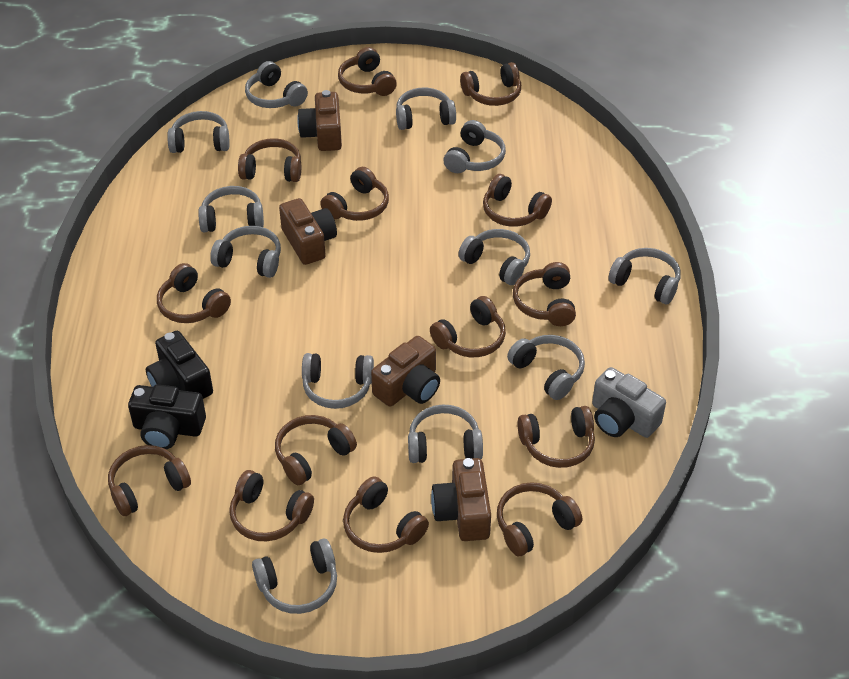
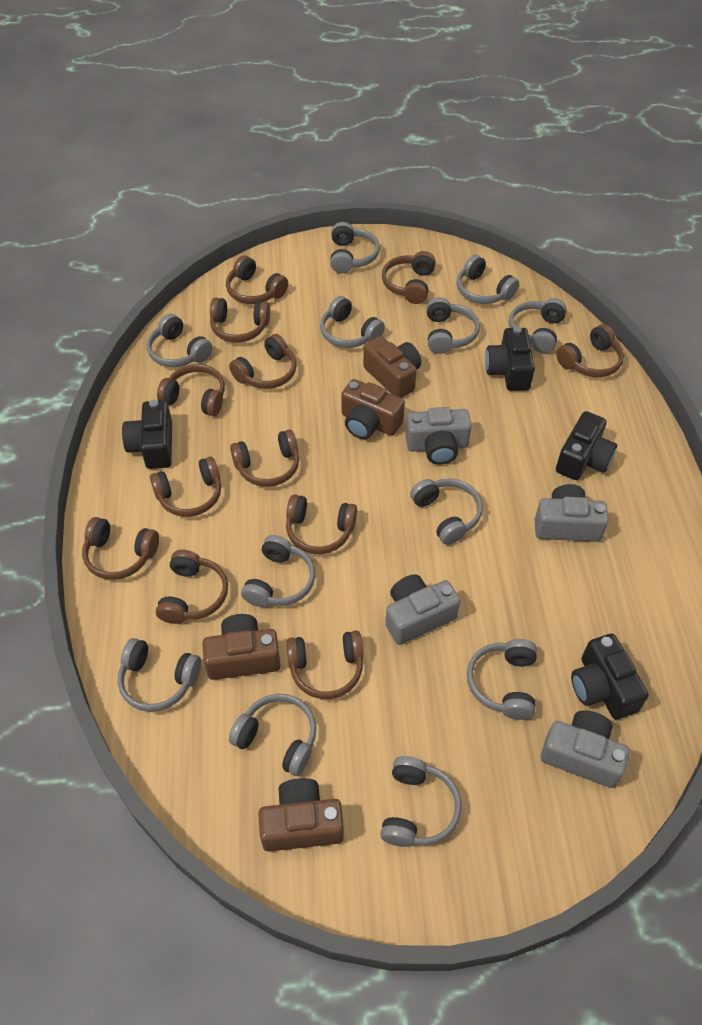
black camera: [128,384,206,449] [146,331,213,399] = 2 -> [122,400,172,469] [485,326,535,391] [556,411,617,480] [571,634,649,720] = 4
brown headphones: [108,445,191,516] [157,263,231,323] [229,470,314,541] [238,138,301,182] [275,415,357,485] [320,167,389,221] [338,47,397,96] [343,476,429,553] [430,296,506,357] [460,62,521,106] [483,174,552,227] [497,482,582,556] [513,262,576,326] [517,406,595,468] = 14 -> [82,517,159,580] [150,457,221,517] [156,550,228,624] [157,364,225,416] [210,298,270,343] [226,255,288,304] [229,334,297,389] [230,430,299,487] [286,494,357,554] [286,630,363,699] [382,251,436,304] [556,324,624,377] = 12
grey camera: [592,367,666,438] = 1 -> [385,574,460,645] [405,407,472,465] [535,484,609,542] [541,710,630,788] = 4

